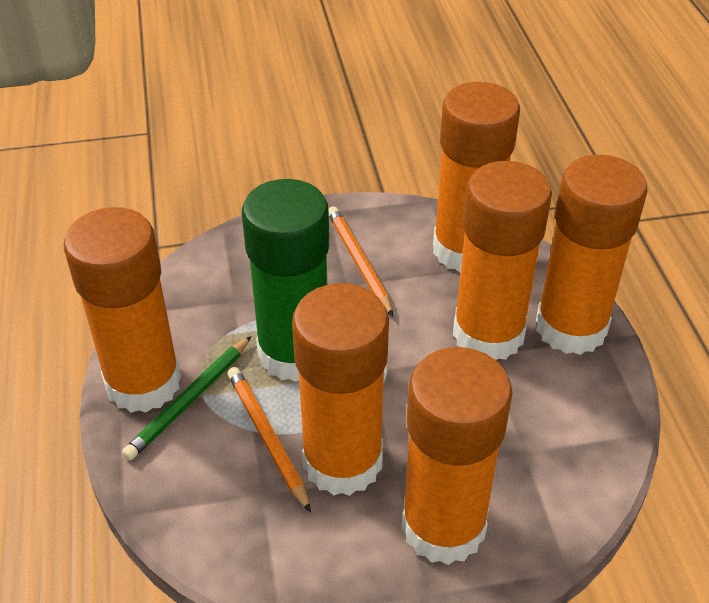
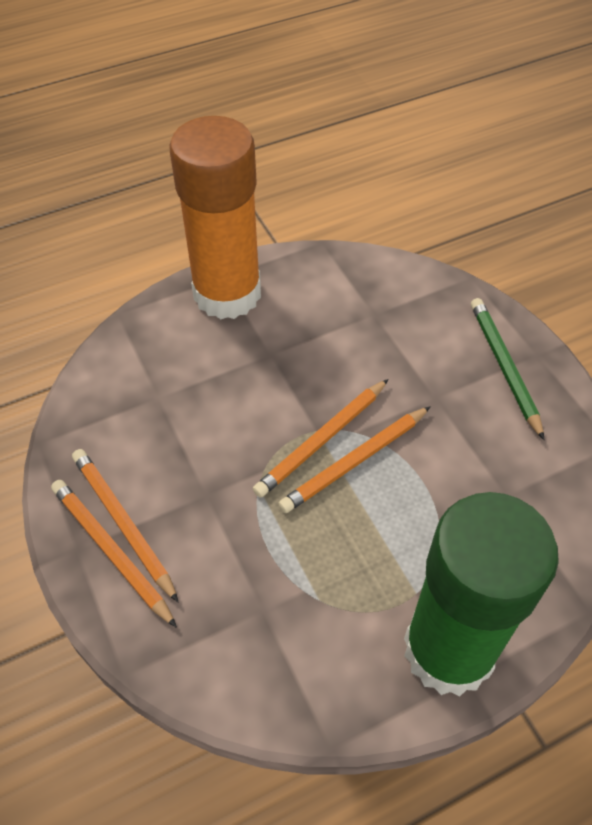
orange glue stick: [64,207,181,413] [292,283,389,496] [401,347,512,565] [433,82,520,273] [453,161,552,360] [536,155,648,355] = 6 -> [170,116,261,319] = 1
orange pencil: [227,367,311,513] [328,206,393,317] = 2 -> [51,480,177,628] [72,449,178,602] [253,379,388,498] [278,406,431,513] = 4

